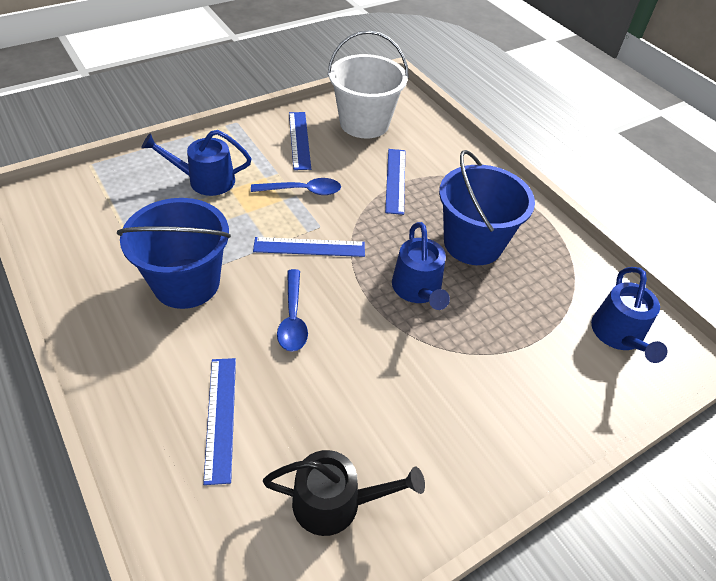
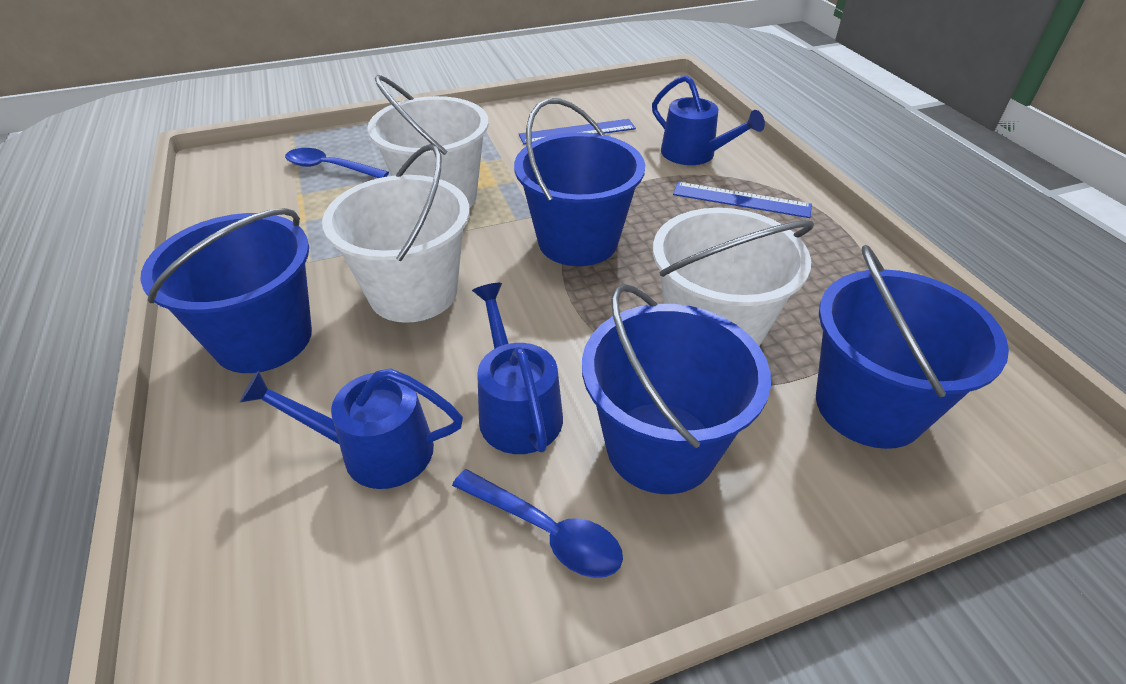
black watering can: [263,450,425,536] = 1 -> none = 0
blue bucket: [117,198,231,309] [439,150,535,265] = 2 -> [140,208,312,373] [514,98,645,266] [582,284,771,494] [816,245,1009,449] = 4
blue ruler: [203,358,236,485] [253,237,365,257] [289,112,311,170] [385,149,405,215] = 4 -> [519,119,636,145] [673,182,812,218] = 2
white bucket: [328,30,409,139] = 1 -> [322,144,470,323] [367,75,489,207] [653,208,814,346] = 3

